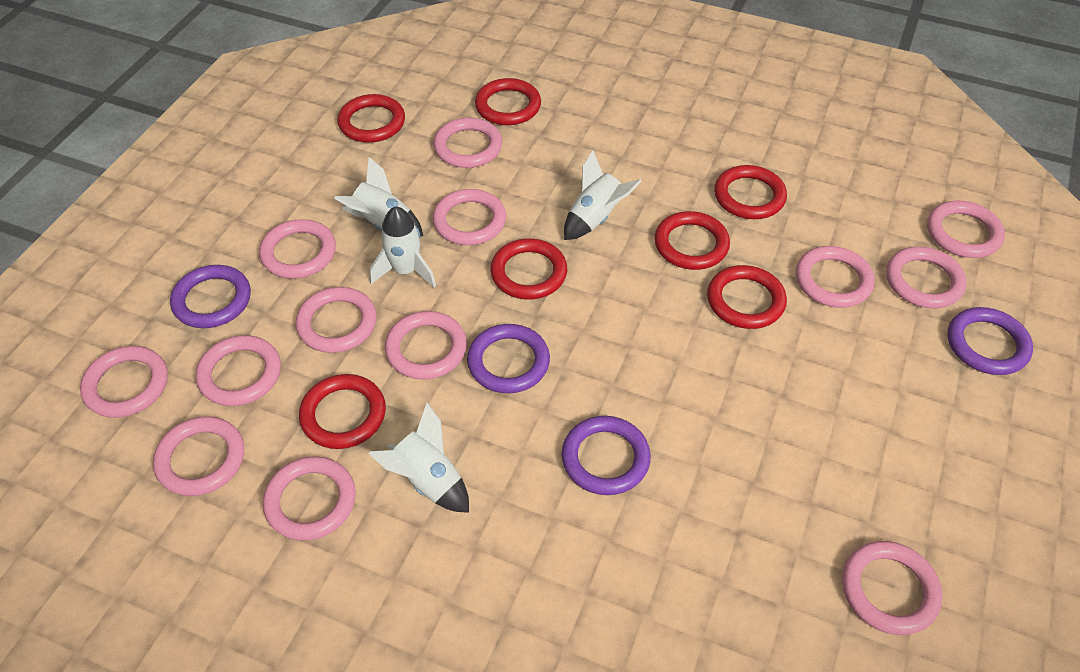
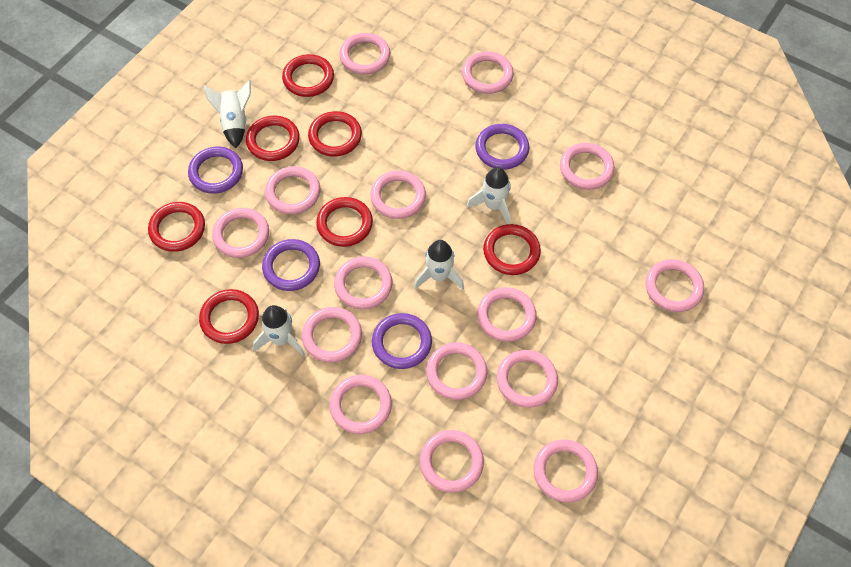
pink ring: [80,346,168,418] [153,416,244,496] [196,335,281,406] [259,219,336,279] [263,456,356,541] [296,287,377,353] [385,311,467,380] [432,189,506,245] [433,118,502,168] [796,246,875,308] [842,541,943,635] [886,246,966,308] [927,201,1005,258] = 13 -> [212,208,269,258] [265,166,320,214] [302,307,362,362] [330,375,392,434] [334,257,393,309] [339,33,390,74] [370,171,426,219] [420,430,484,493] [426,342,487,400] [462,51,514,94] [477,287,537,342] [497,350,558,408] [533,439,598,503] [560,143,615,190] [645,259,704,312] = 15

